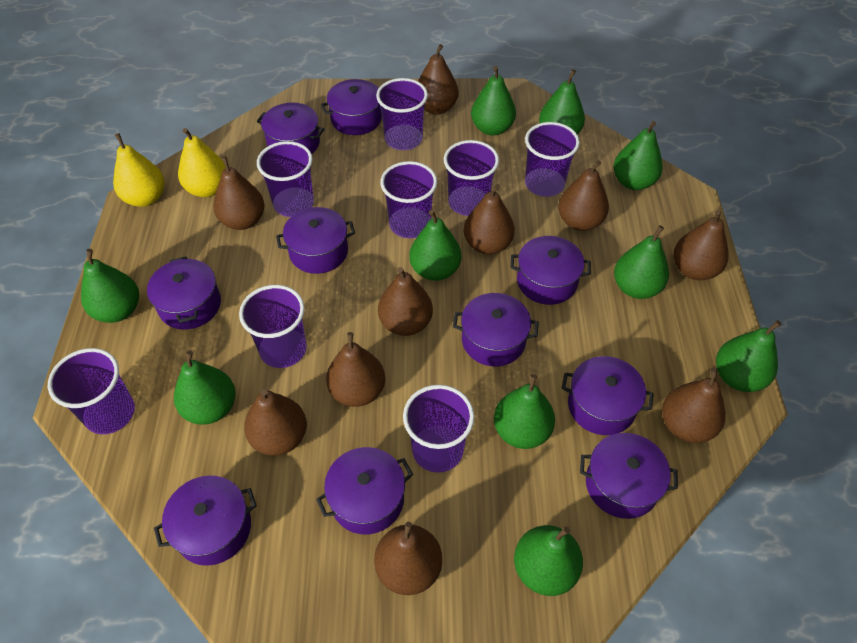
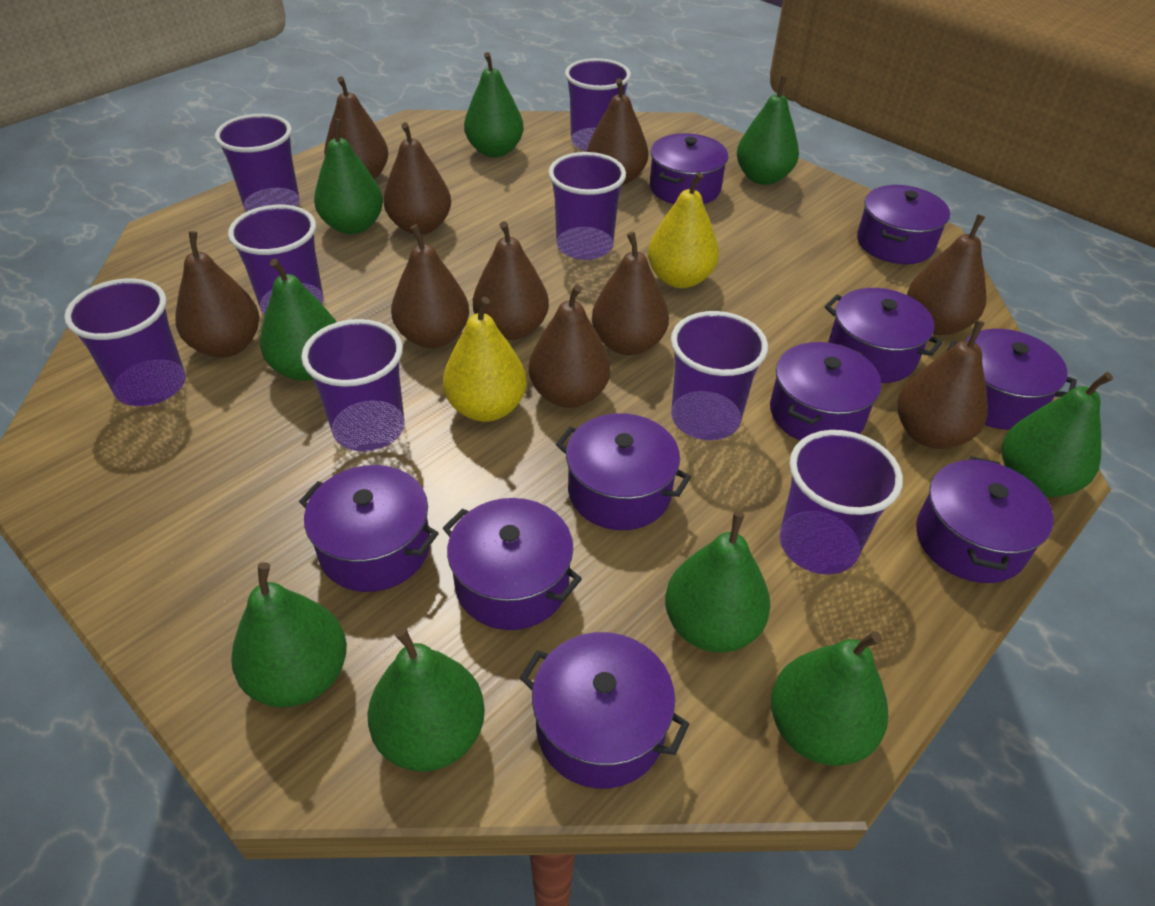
green pear: [81,249,139,323] [174,351,236,425] [409,210,461,281] [471,66,516,135] [494,374,555,449] [514,525,583,596] [539,69,585,134] [614,121,663,190] [614,225,669,299] [716,320,782,392] = 10 -> [231,562,347,707] [260,259,337,381] [314,119,383,234] [367,627,485,772] [464,52,524,157] [665,512,770,652] [737,76,799,185] [771,631,888,766] [1002,372,1113,497] = 9

